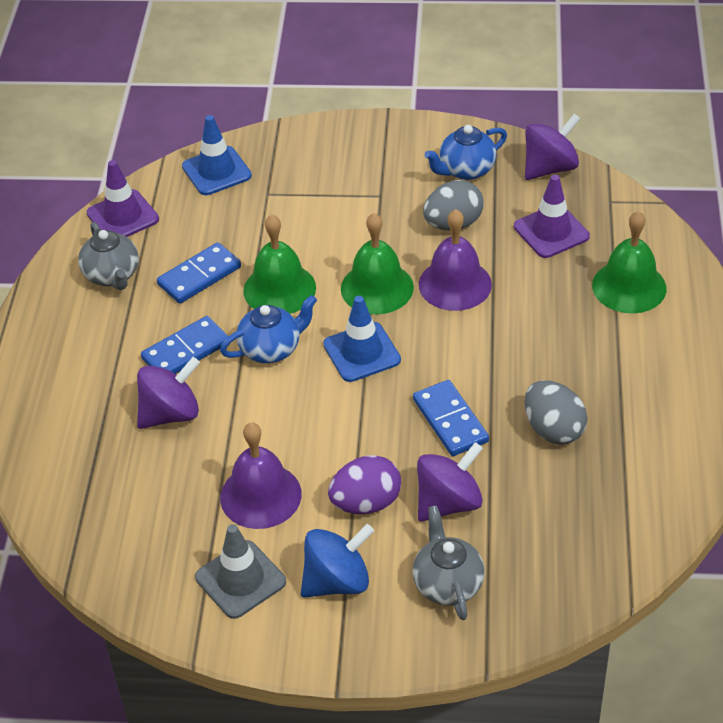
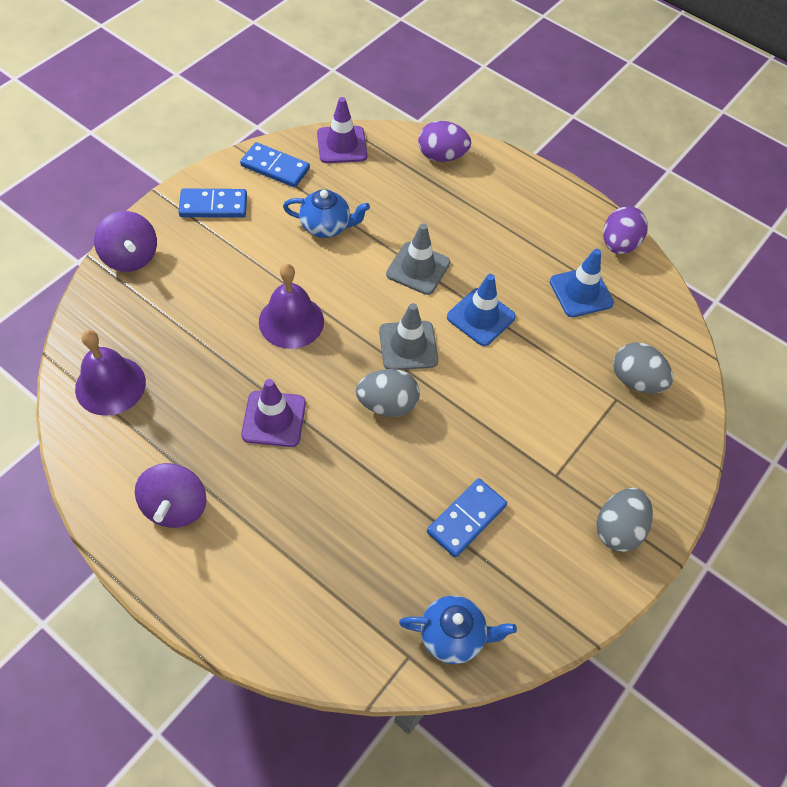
blue spinning top: [301,524,374,598] = 1 -> none = 0
green bell: [243,214,316,314] [341,213,414,314] [592,211,666,313] = 3 -> none = 0
grey egg: [423,180,484,231] [524,380,588,445] = 2 -> [356,369,420,417] [597,488,653,552] [613,342,673,393] = 3
grey teapot: [78,222,139,290] [412,505,485,620] = 2 -> none = 0
grey traffic cone: [195,524,286,619] = 1 -> [379,303,438,370] [386,224,450,295] = 2
purple egg: [328,455,401,514] = 1 -> [418,121,471,162] [603,206,648,254] = 2
purple spinning top: [137,357,200,429] [417,442,483,522] [525,114,580,180] = 3 -> [94,211,157,272] [135,463,206,528] = 2

